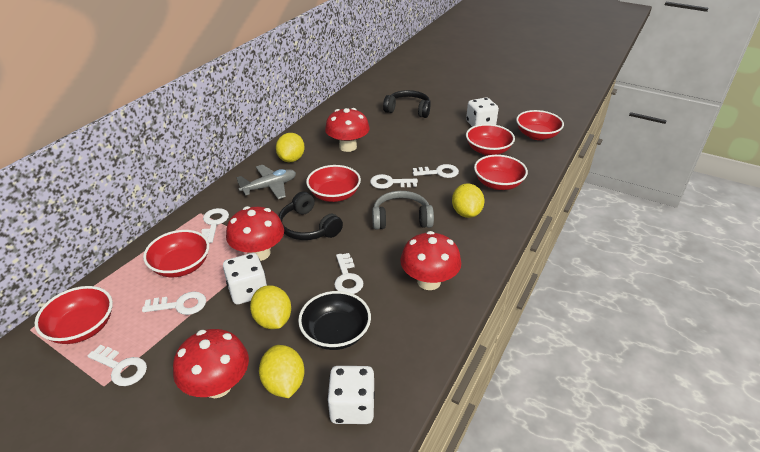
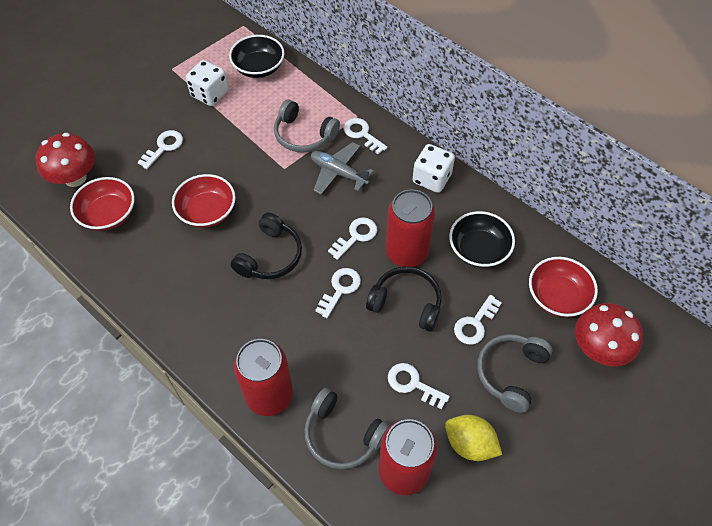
black bowl: [298,291,371,350] = 1 -> [229,35,285,78] [449,211,515,268] = 2
grey headphones: [372,191,434,230] = 1 -> [274,99,340,152] [304,388,389,469] [477,334,552,413] = 3
red bowl: [35,286,113,344] [143,230,209,277] [306,165,361,202] [466,124,515,156] [474,155,528,190] [516,110,564,140] = 6 -> [70,177,135,231] [172,174,236,228] [529,257,598,317] = 3
red can: none = 0 -> [234,339,293,416] [379,419,437,495] [386,189,435,267] = 3
red mushroom: [173,329,249,398] [226,206,284,261] [325,108,370,152] [400,231,461,290] = 4 -> [36,133,95,187] [575,303,643,366] = 2
white dice: [223,253,267,305] [327,366,375,424] [466,97,499,127] = 3 -> [186,60,228,106] [412,144,455,193] = 2
yellow lemon: [250,285,291,329] [259,345,304,398] [276,133,305,162] [452,183,485,218] = 4 -> [445,415,502,461] = 1

